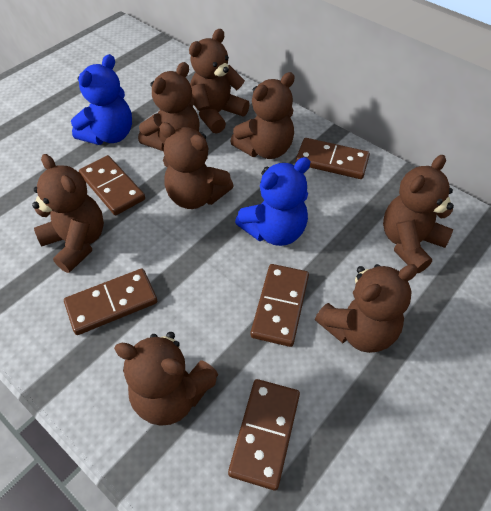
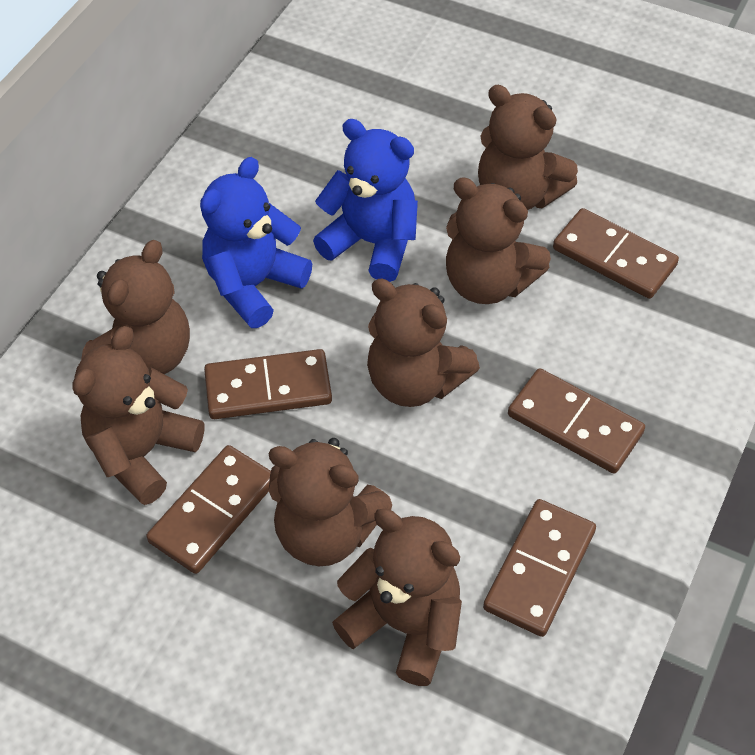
brown teddy bear: [32,154,104,273] [114,332,218,426] [138,62,199,151] [159,122,234,209] [189,29,250,134] [230,72,295,159] [315,264,418,353] [383,155,454,273] = 8 -> [72,326,204,505] [81,240,190,374] [269,438,392,566] [332,509,462,686] [367,279,480,407] [446,177,551,304] [478,85,578,210] = 7

